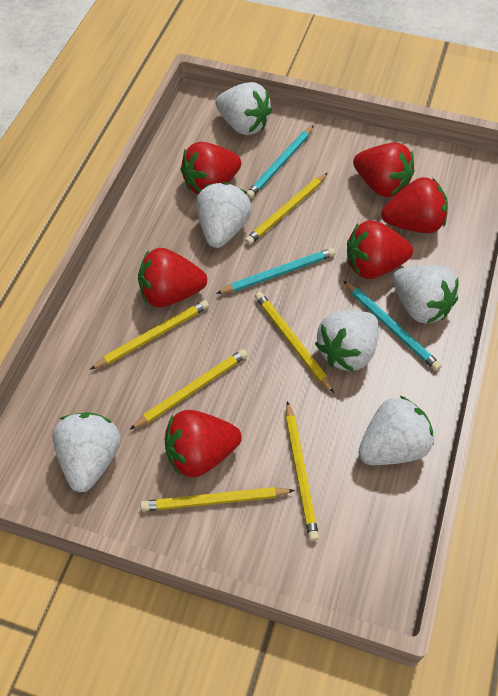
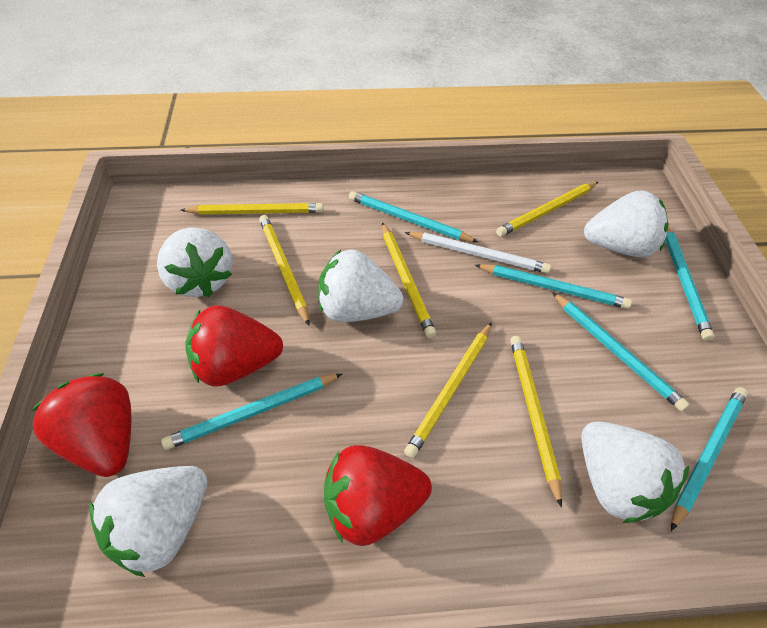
red strawberry: [138,248,207,307] [165,410,242,477] [181,142,241,194] [347,221,413,279] [353,142,414,197] [381,177,448,233] = 6 -> [32,373,131,477] [185,305,283,387] [324,445,432,546] = 3
turquoise pencil: [216,248,336,294] [246,125,314,199] [343,280,442,371] = 3 -> [161,374,342,450] [349,191,478,242] [475,264,632,309] [552,292,689,411] [665,226,714,341] [671,387,748,531] = 6
white pencil: none = 0 -> [405,232,551,273] = 1
white strawberry: [52,412,121,492] [196,182,252,248] [216,82,272,135] [315,311,379,372] [358,395,434,465] [393,265,459,323] = 6 -> [89,466,208,577] [157,227,233,297] [318,250,403,322] [581,422,689,523] [584,190,668,257] = 5

